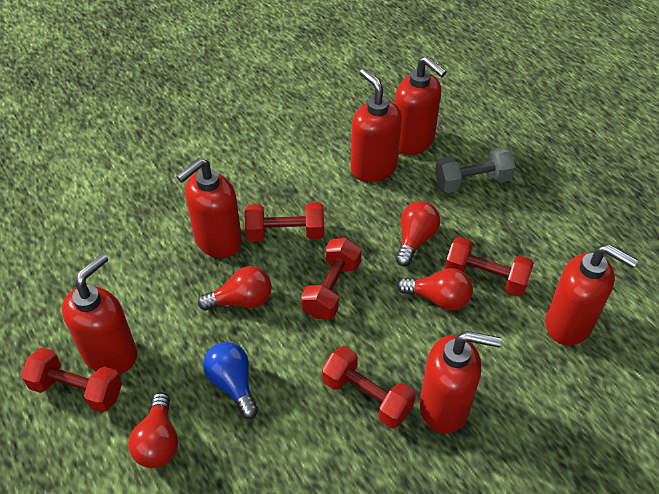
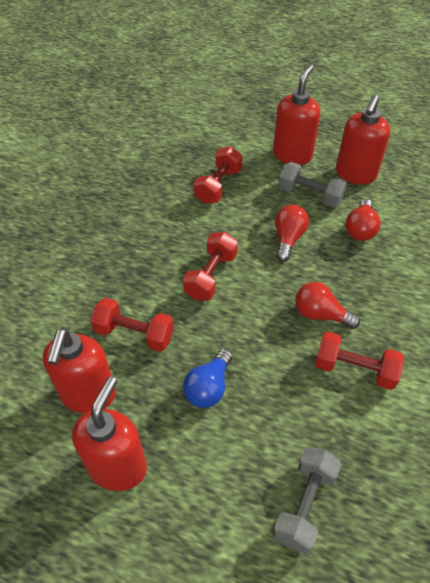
grey dumbbell: [435,147,516,193] = 1 -> [273,447,342,554] [278,162,347,207] = 2
red dumbbell: [21,347,122,413] [245,202,324,242] [301,238,361,319] [322,346,416,428] [445,237,534,296] = 5 -> [90,298,174,352] [183,232,238,300] [194,146,243,204] [315,331,404,390] = 4
red light bulb: [129,393,178,468] [198,266,272,310] [396,201,440,266] [397,268,473,310] = 4 -> [275,205,309,262] [295,282,360,329] [346,199,381,241] = 3
red soap dispenser: [62,254,137,374] [176,158,242,258] [351,69,402,182] [395,56,447,155] [419,331,502,433] [545,244,638,345] = 6 -> [43,328,116,414] [72,377,147,491] [273,64,320,165] [336,95,390,185] = 4

